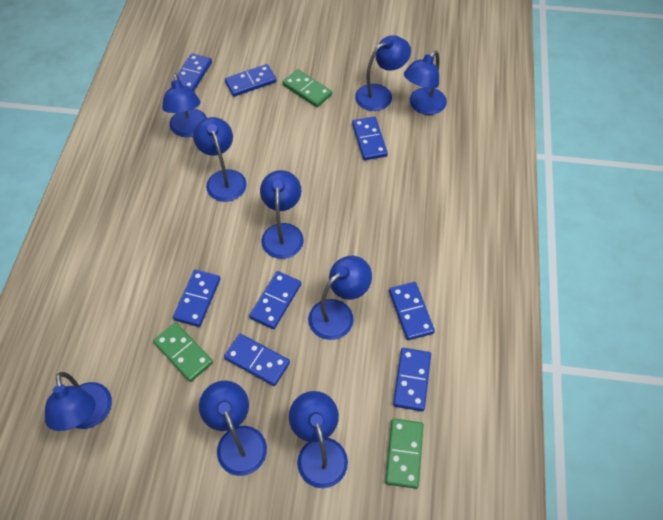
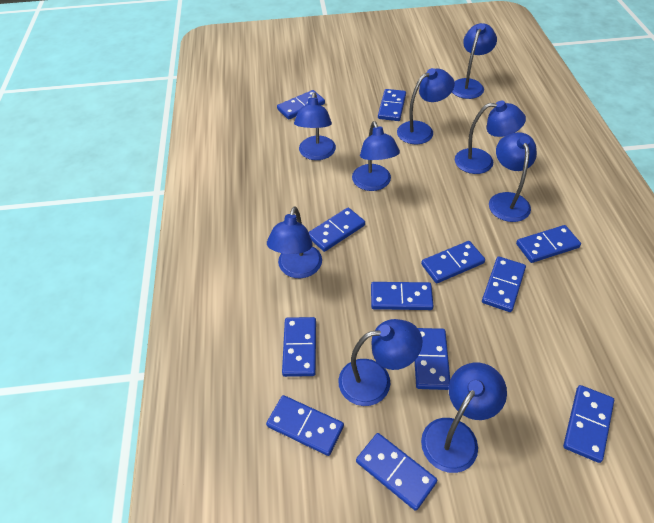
blue domino: [171,53,212,91] [173,270,221,327] [224,334,290,386] [225,64,276,97] [249,271,301,329] [352,116,388,160] [389,282,435,340] [393,348,431,411] = 8 -> [266,395,344,456] [277,90,325,120] [282,317,316,377] [309,208,365,252] [356,433,437,511] [371,282,434,310] [378,89,406,121] [415,328,450,390] [421,241,485,283] [482,256,526,312] [516,225,581,263] [563,385,614,463] = 12
green domino: [153,322,213,382] [282,69,332,107] [385,419,424,489] = 3 -> none = 0

